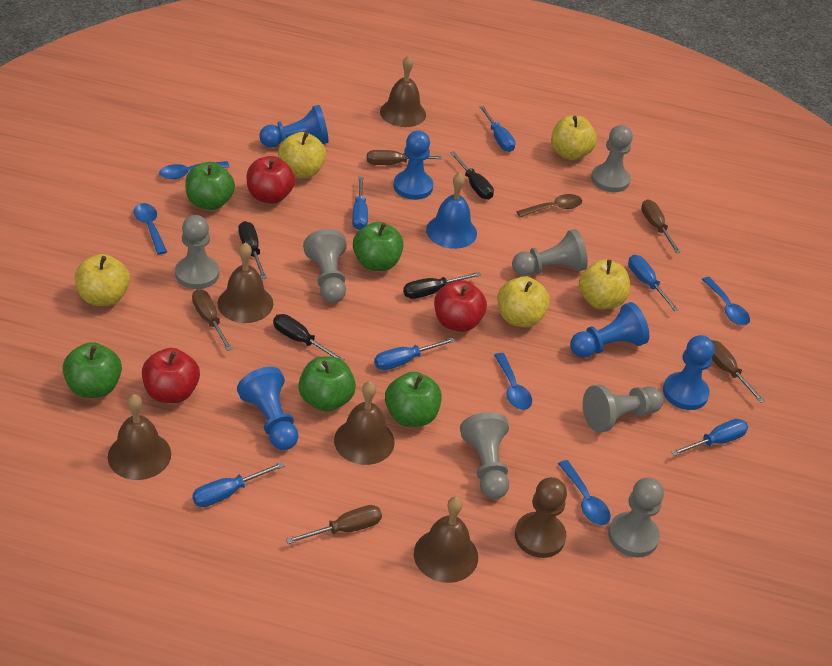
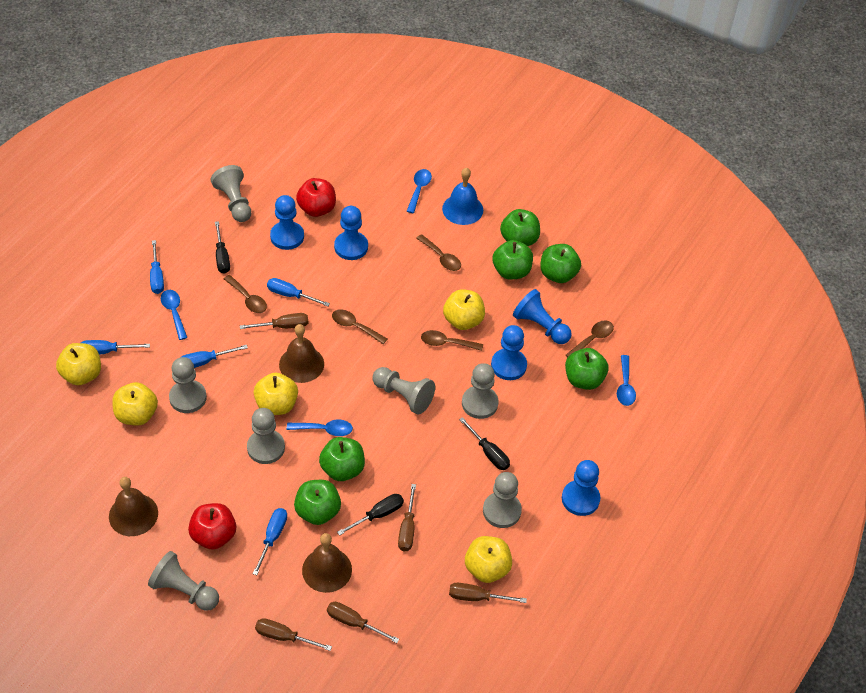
black screwdriver: [238,221,267,279] [273,314,345,361] [403,272,481,299] [450,151,494,200] = 4 -> [215,221,230,274] [337,494,404,536] [459,417,510,470] = 3
blue screwdriver: [192,462,284,507] [352,177,368,230] [374,338,455,370] [480,106,516,152] [628,255,679,311] [671,419,748,456] = 6 -> [81,340,150,355] [150,240,164,294] [181,345,248,368] [253,508,287,575] [267,278,330,307] = 5
blue spoon: [134,203,167,255] [159,161,230,179] [494,353,532,410] [558,460,611,525] [702,277,750,325] = 5 -> [161,290,187,340] [287,420,353,436] [407,169,432,213] [617,355,636,406] = 4
brown bell: [108,394,171,480] [218,243,273,323] [334,381,395,465] [380,55,426,127] [414,496,478,583] = 5 -> [109,477,158,536] [279,324,324,383] [302,533,352,593] = 3
brown pawn: [515,477,567,558] = 1 -> none = 0
brown spoon: [516,194,582,217] = 1 -> [224,275,267,313] [332,309,387,344] [416,234,461,271] [421,330,483,351] [566,320,614,357] = 5
green apple: [63,342,122,398] [185,162,235,210] [298,356,356,412] [353,222,404,271] [385,372,442,427] = 5 -> [294,480,341,525] [319,437,365,481] [492,240,533,280] [500,209,540,246] [540,244,581,283] [565,348,608,390] = 6
red apple: [142,348,200,403] [246,156,295,204] [434,280,487,332] = 3 -> [188,503,236,550] [296,178,336,217] = 2

